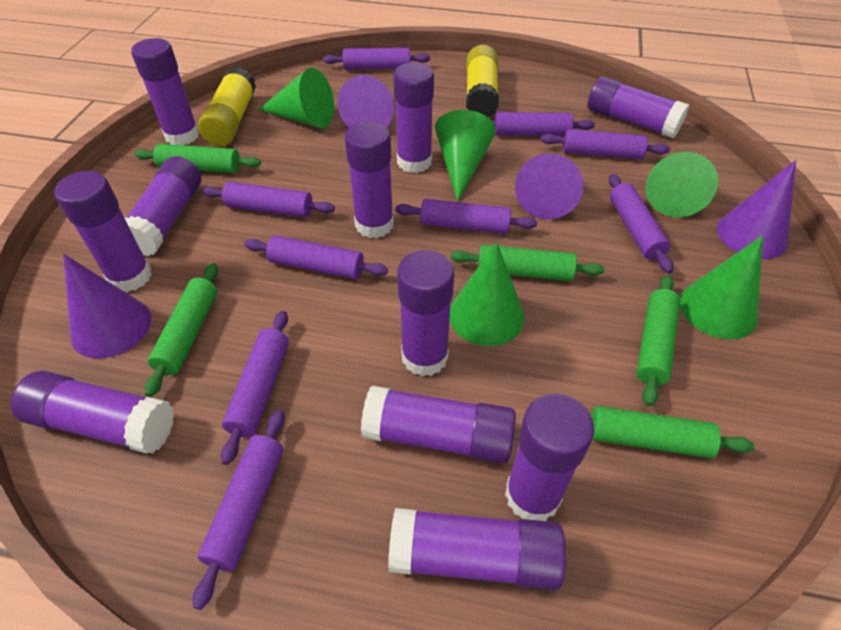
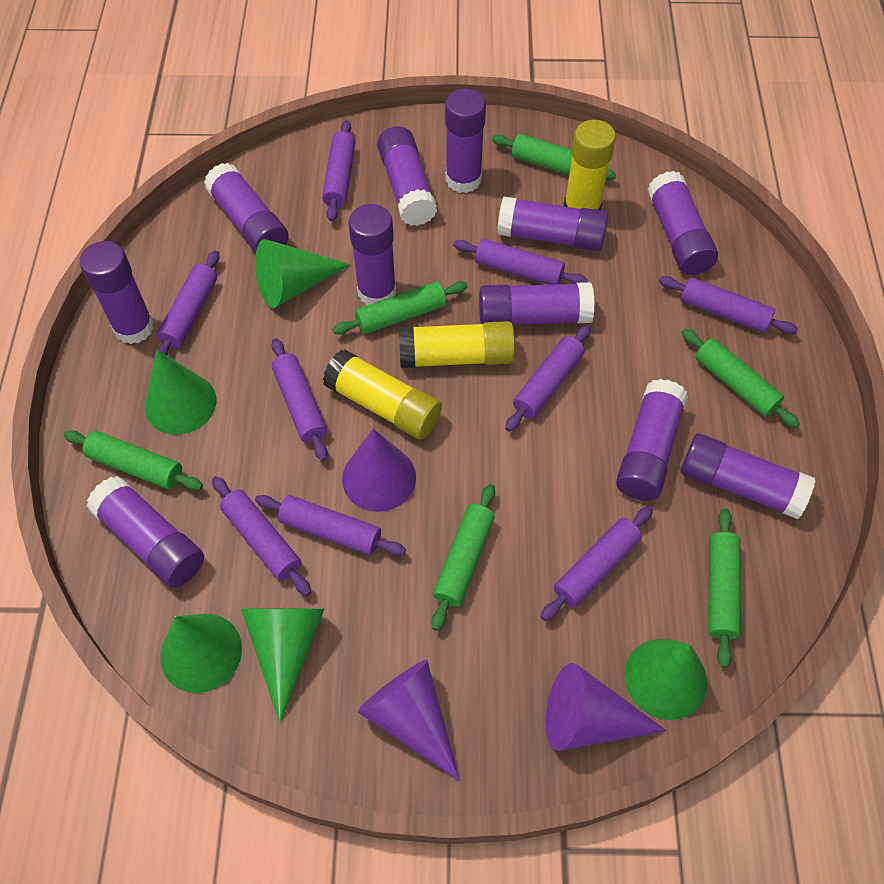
green rolling pin: [134,144,261,173] [145,263,218,397] [450,245,605,281] [591,406,754,458] [636,275,680,406] = 5 -> [64,430,203,490] [333,281,468,335] [431,484,495,631] [492,134,616,180] [681,328,800,428] [708,508,741,668] = 6
purple cone: [63,254,151,359] [338,75,394,127] [515,153,583,219] [717,160,796,259] = 4 -> [342,429,416,512] [357,660,460,781] [546,663,667,751] = 3
yellow glue stick: [198,67,256,146] [466,45,499,117] = 2 -> [323,349,442,439] [399,321,515,368] [564,120,616,210] = 3

